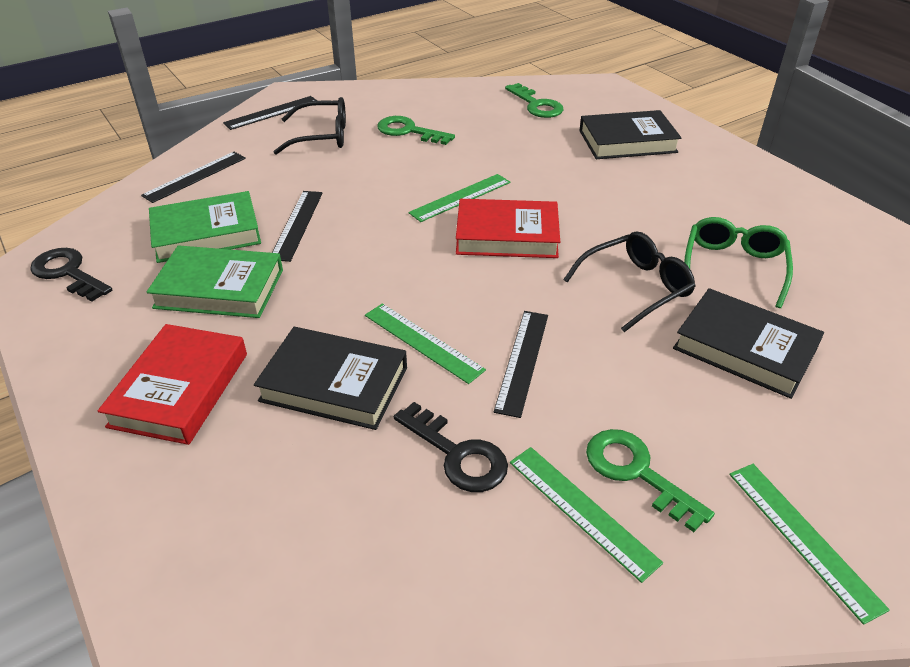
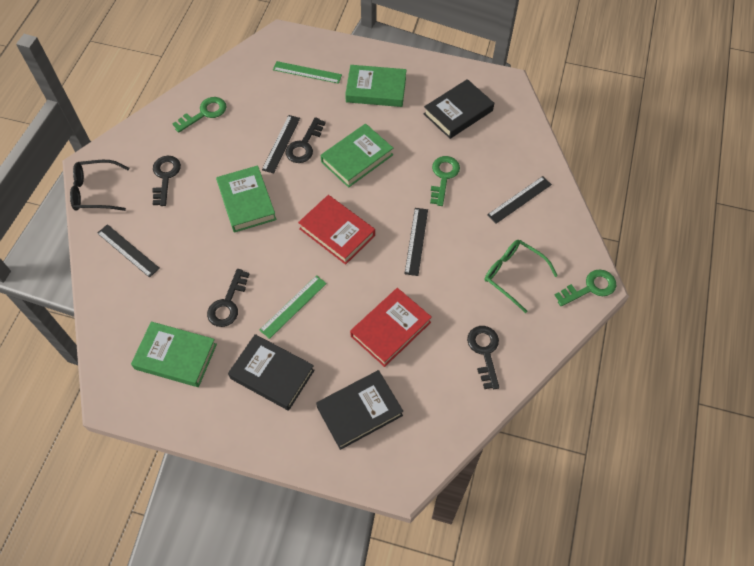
black glasses: [274,97,346,155] [563,231,695,332] = 2 -> [70,160,129,211] = 1
black key: [30,248,112,302] [394,402,508,492] = 2 -> [152,156,181,206] [207,269,249,327] [285,117,326,163] [467,326,499,389] = 4
green book: [146,245,283,318] [149,191,261,263] = 2 -> [131,322,217,387] [216,165,276,233] [321,124,393,188] [345,65,406,107] = 4
green ruler: [365,303,486,384] [408,174,510,222] [510,447,663,583] [729,464,890,625] = 4 -> [259,275,327,339] [273,61,342,84] = 2

